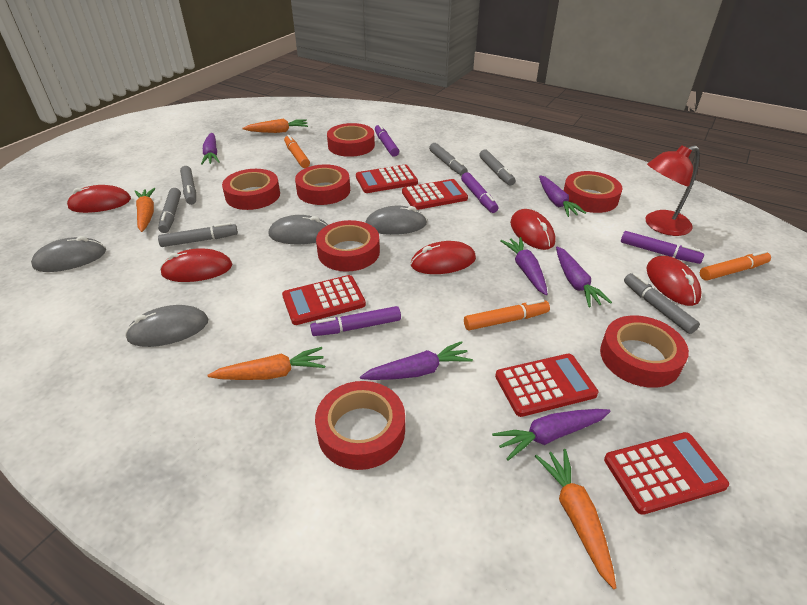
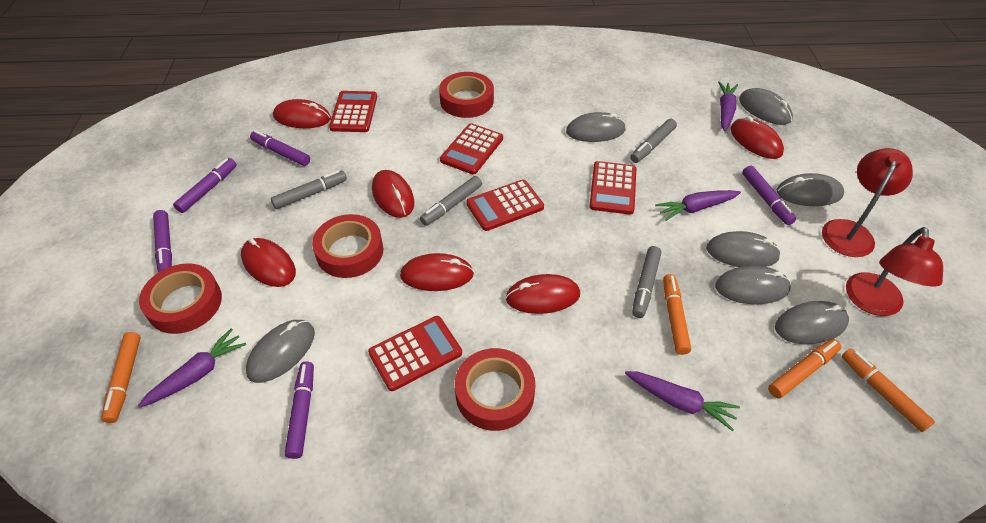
grey marker: [158,188,181,233] [158,223,238,247] [180,166,196,205] [429,143,468,176] [479,150,515,186] [624,273,700,334] = 6 -> [271,170,347,209] [420,176,482,226] [630,119,677,163] [632,246,661,318] = 4
grey mouse: [31,236,106,272] [125,305,208,347] [268,215,328,245] [365,206,427,235] = 4 -> [246,320,315,383] [566,112,626,142] [706,231,781,267] [715,266,791,304] [739,88,793,125] [775,301,849,344] [777,173,844,206] = 7
orange carrot: [134,188,155,232] [207,347,325,380] [243,119,308,133] [535,449,616,589] = 4 -> none = 0
orange marker: [284,135,310,168] [464,299,550,330] [700,251,771,280] = 3 -> [101,332,141,423] [663,274,691,355] [768,339,841,398] [842,348,935,432] = 4
purple carrot: [201,133,220,165] [360,341,473,380] [492,409,611,461] [500,237,548,295] [539,175,586,217] [556,246,612,307] = 6 -> [138,328,246,408] [625,371,740,431] [655,190,741,221] [718,82,738,131] = 4
purple marker: [310,306,401,336] [375,124,399,157] [461,172,498,213] [621,231,704,264] = 4 -> [153,210,172,273] [173,158,237,213] [250,130,310,166] [285,362,314,459] [742,166,796,225] = 5
red lamp: [646,145,700,236] = 1 -> [822,148,913,257] [846,227,943,316] = 2
red mouse: [67,185,131,213] [160,248,232,282] [411,241,476,274] [510,209,555,250] [646,256,702,306] = 5 -> [241,238,296,287] [273,99,331,128] [372,170,414,218] [400,253,474,291] [505,274,580,314] [730,116,784,159] = 6
red tape: [222,169,280,210] [295,164,350,205] [315,381,405,470] [316,220,380,272] [327,123,375,157] [563,171,623,213] [600,315,689,388] = 7 -> [139,263,222,334] [312,214,383,278] [439,72,494,118] [455,348,535,431] = 4

